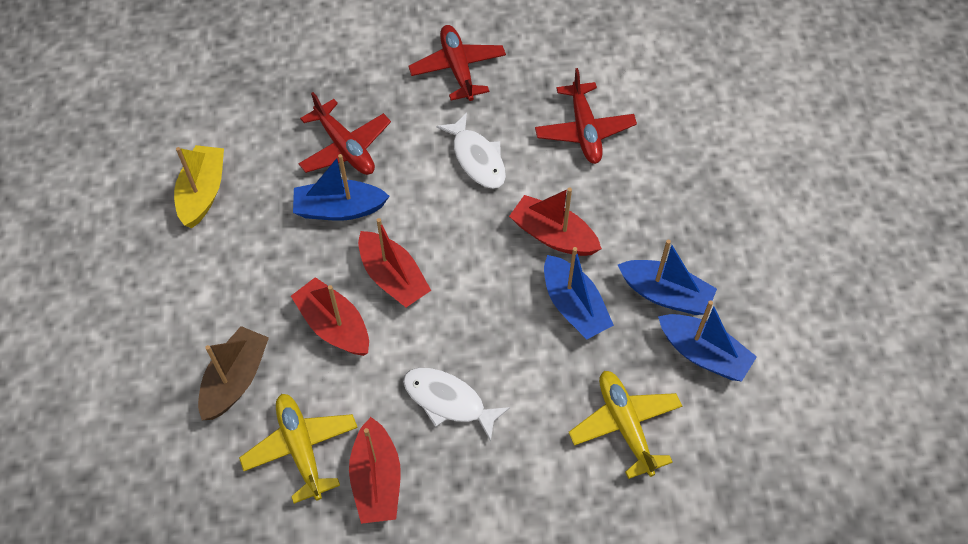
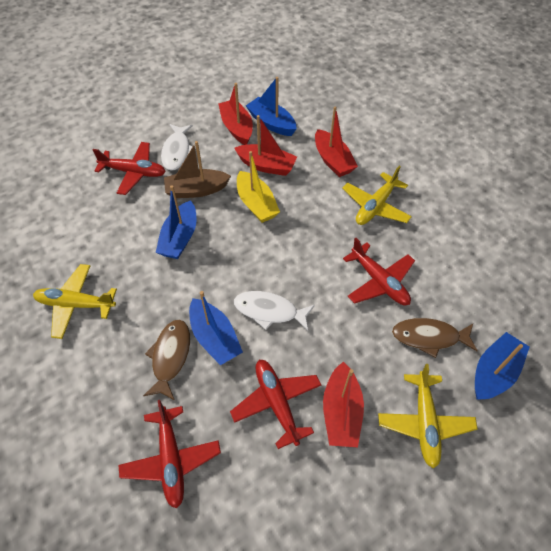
brown fish: none = 0 -> [143,319,190,401] [392,318,478,358] = 2
red plane: [298,92,391,175] [408,25,506,101] [535,68,637,164] = 3 -> [93,142,166,195] [118,400,221,509] [230,360,321,449] [343,238,415,305] = 4
yellow plane: [239,394,358,504] [569,371,682,479] = 2 -> [33,264,117,339] [342,166,412,225] [378,364,478,469] = 3

